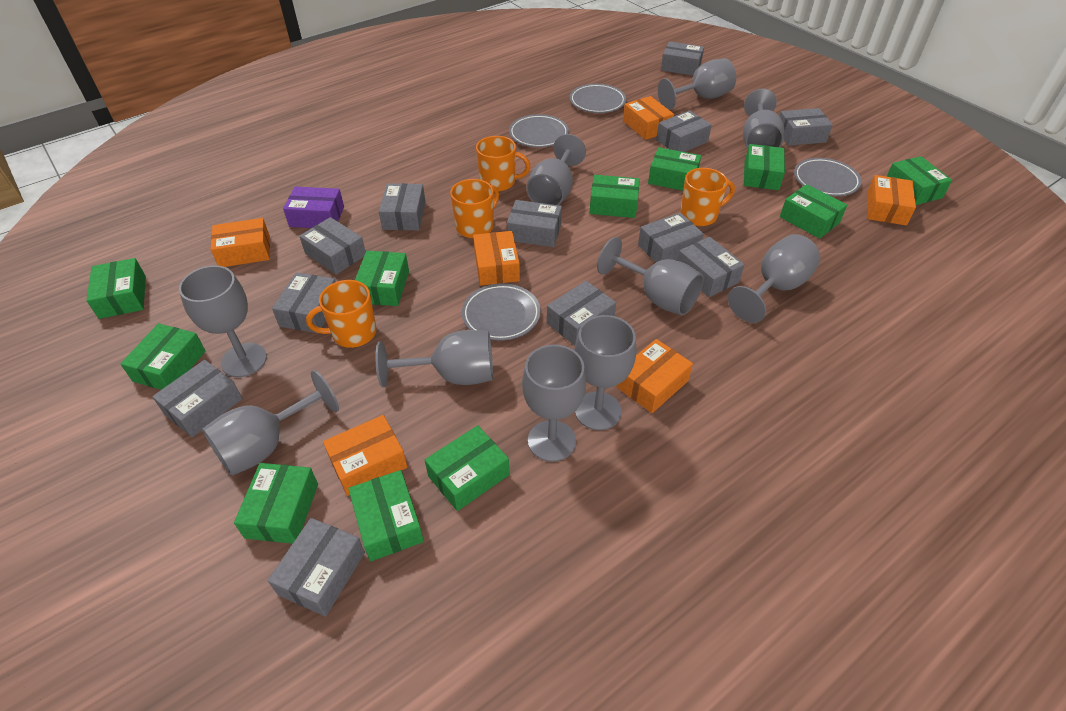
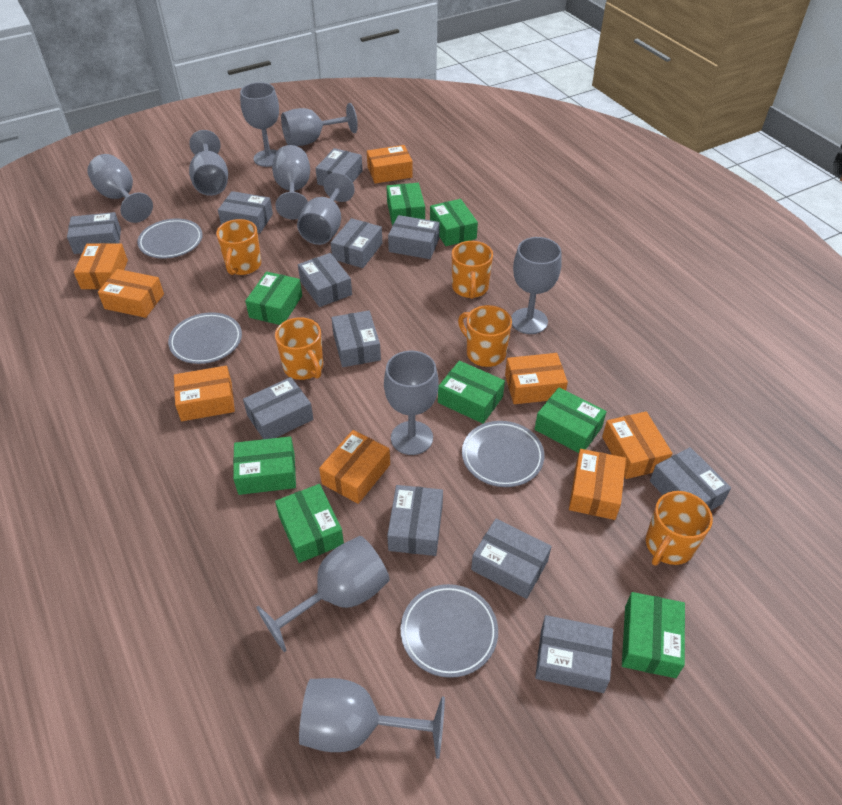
green box: [86,258,146,319] [121,323,206,390] [234,463,318,544] [348,470,424,561] [355,251,409,306] [425,425,510,511] [590,175,640,218] [648,147,701,191] [744,144,785,190] [780,184,847,239] [886,156,952,205] = 11 -> [233,436,296,495] [245,271,302,325] [275,484,344,563] [386,183,425,226] [430,199,478,246] [438,361,505,424] [535,388,607,453] [622,592,685,678] = 8
orange box: [211,218,270,267] [323,415,407,496] [473,231,520,286] [616,339,693,413] [623,96,674,140] [867,175,916,226] = 6 -> [74,243,128,289] [98,269,164,318] [174,366,235,421] [319,430,390,504] [367,145,413,184] [505,353,568,404] [569,449,626,520] [602,412,672,479] = 8
orange mug: [306,280,376,348] [450,179,499,238] [476,136,530,191] [680,168,735,226] = 4 -> [216,219,261,275] [275,317,323,380] [452,241,493,299] [458,305,512,367] [646,491,713,565] = 5
purple box: [283,187,344,228] = 1 -> none = 0

